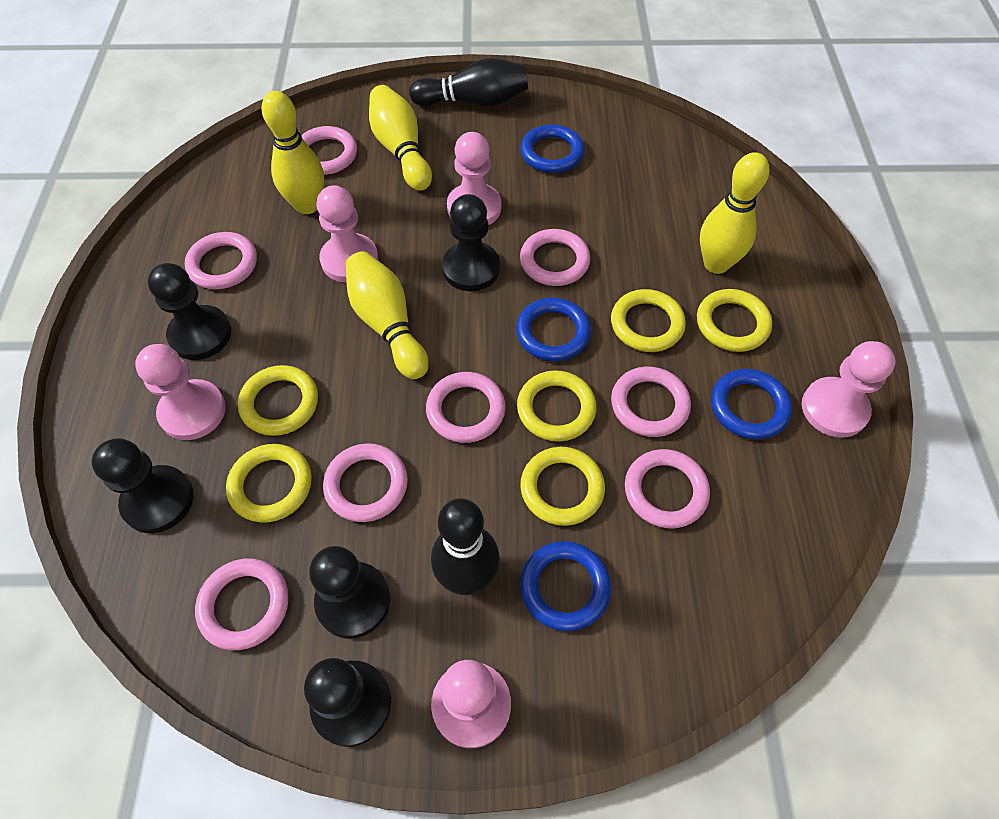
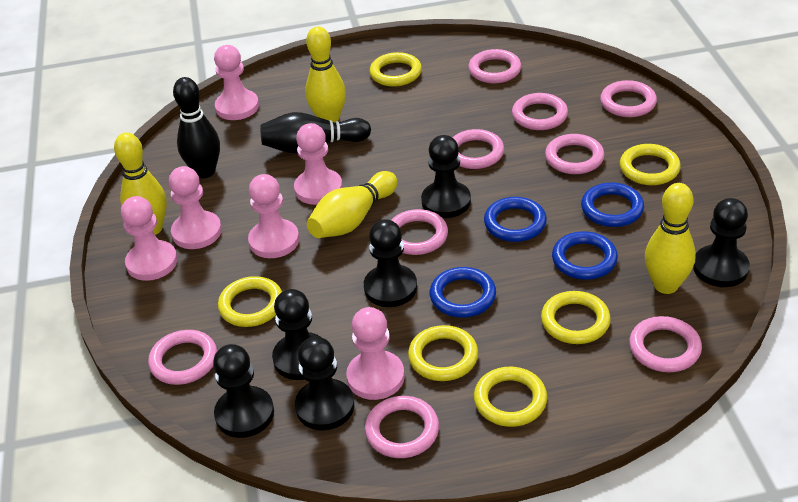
black pawn: [91,438,193,533] [148,263,231,360] [304,658,391,747] [309,546,390,639] [442,194,500,291] = 5 -> [213,344,274,438] [272,289,322,380] [295,336,354,430] [364,219,417,307] [421,135,471,218] [693,198,750,287] = 6
pink pawn: [135,344,226,440] [316,185,378,283] [431,660,511,748] [447,132,502,225] [802,341,895,438] = 5 -> [121,196,178,281] [169,166,222,249] [214,45,259,120] [248,174,299,258] [294,123,343,205] [346,307,405,400] = 6
pink ring: [185,232,257,289] [195,559,289,650] [301,126,357,175] [323,443,408,522] [426,372,506,443] [520,229,590,286] [611,366,691,437] [625,449,710,528] = 8 -> [148,330,217,385] [365,396,439,458] [391,209,448,255] [452,129,504,169] [468,49,521,83] [512,93,568,130] [545,134,604,174] [600,80,657,117] [629,316,702,372] = 9

